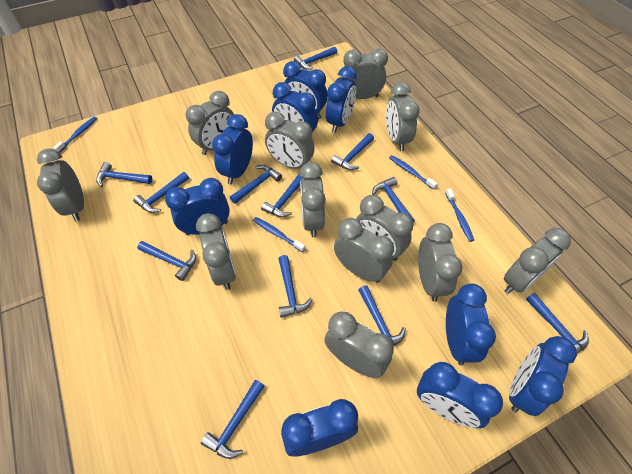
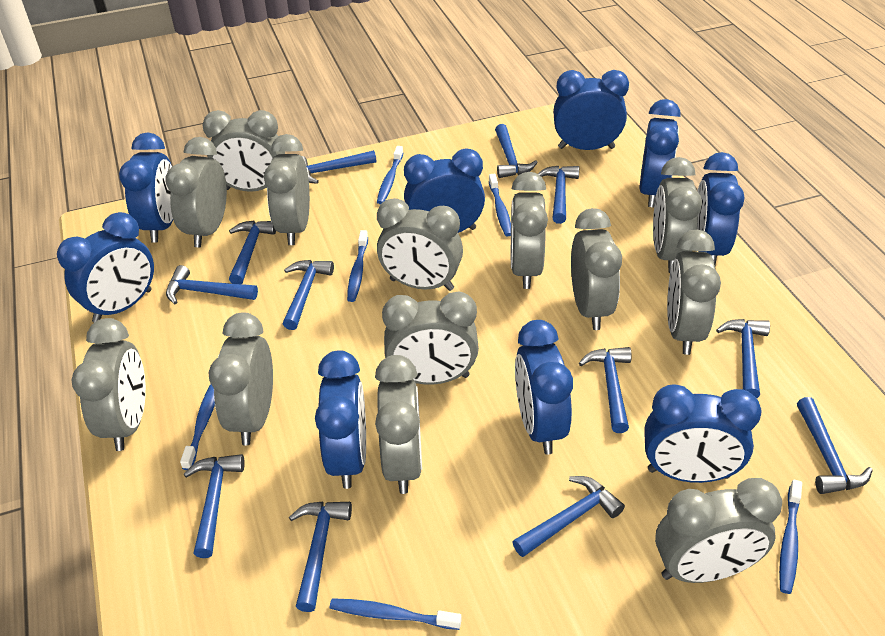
blue toothbrush: [53,117,97,153] [253,217,305,252] [389,155,437,190] [445,188,474,242] = 4 -> [180,384,215,470] [330,598,462,630] [347,230,368,302] [377,146,403,204] [489,174,511,237] [779,479,802,594] = 6
grey clock: [37,149,84,221] [186,91,234,155] [196,213,236,290] [265,112,315,169] [299,162,326,237] [324,311,394,378] [334,218,394,283] [342,48,388,99] [356,195,414,261] [386,82,420,151] [418,223,463,302] [504,228,571,294] = 12 -> [71,318,146,451] [165,137,227,247] [203,110,285,192] [209,313,273,445] [264,134,310,245] [375,355,422,494] [377,198,463,291] [382,292,479,385] [511,172,548,289] [571,208,622,330] [653,157,702,273] [655,478,782,583] [667,230,721,355] = 13

